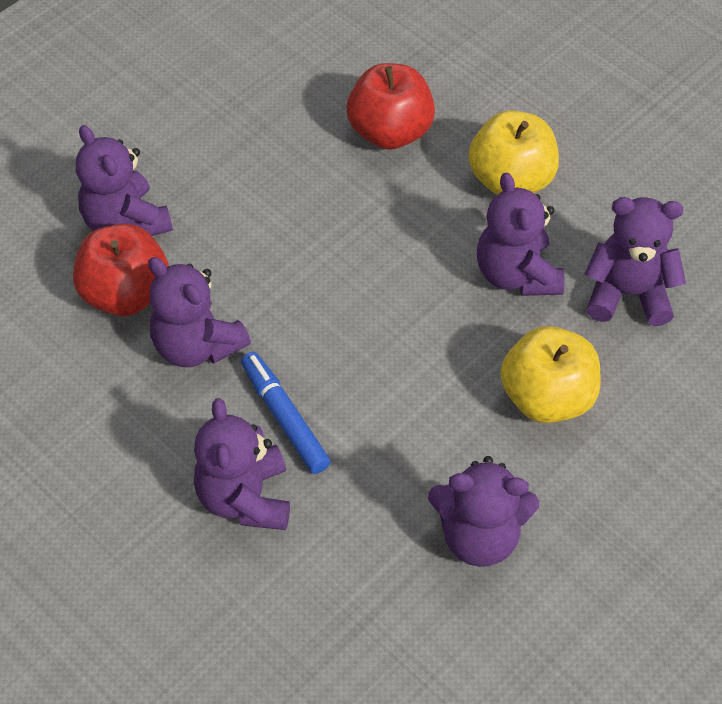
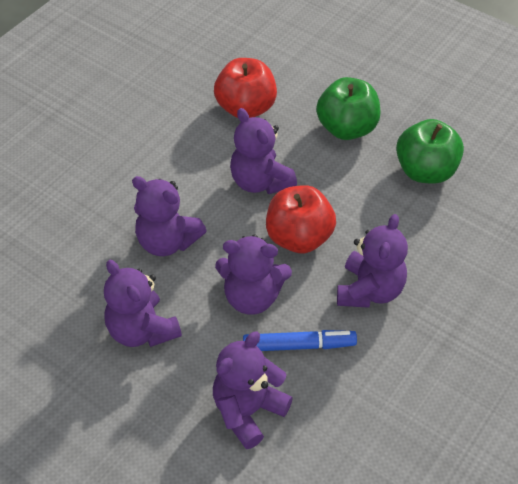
green apple: none = 0 -> [316,77,380,140] [396,119,464,184] = 2
yellow apple: [469,110,559,195] [501,326,600,423] = 2 -> none = 0

